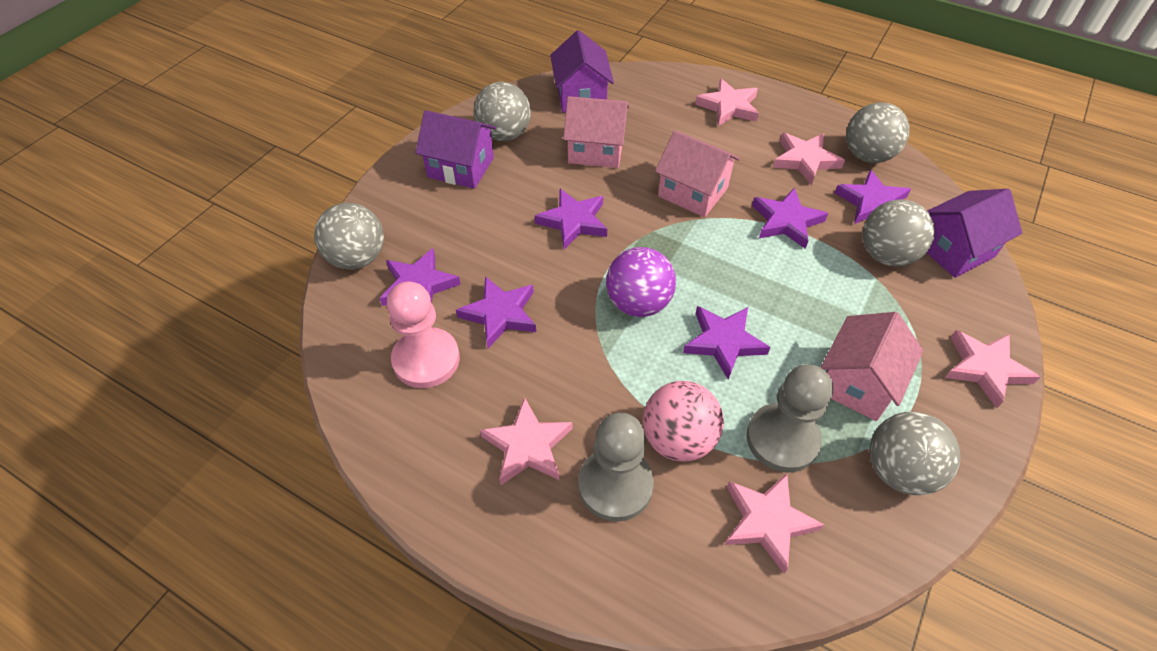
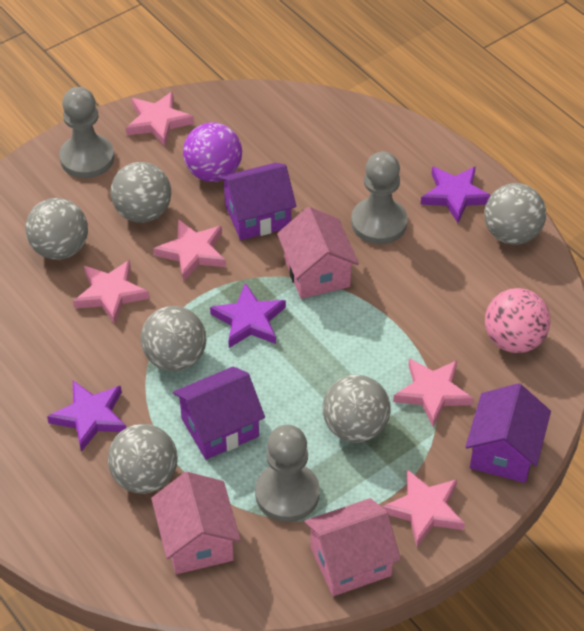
grey ball: [314,203,384,269] [473,82,531,141] [846,102,910,163] [862,200,935,266] [869,412,961,495] = 5 -> [25,198,88,260] [108,424,178,494] [110,162,171,223] [141,306,206,371] [323,375,391,443] [484,183,546,245] = 6
grey pawn: [578,413,654,522] [747,364,833,473] = 2 -> [59,87,114,178] [255,425,320,522] [351,152,408,244] = 3
pink pawn: [386,282,460,388] = 1 -> none = 0
purple star: [380,248,461,306] [456,276,536,348] [535,189,607,249] [683,306,771,380] [752,188,828,249] [835,169,911,224] = 6 -> [47,381,126,452] [210,283,286,348] [420,166,491,223] = 3

